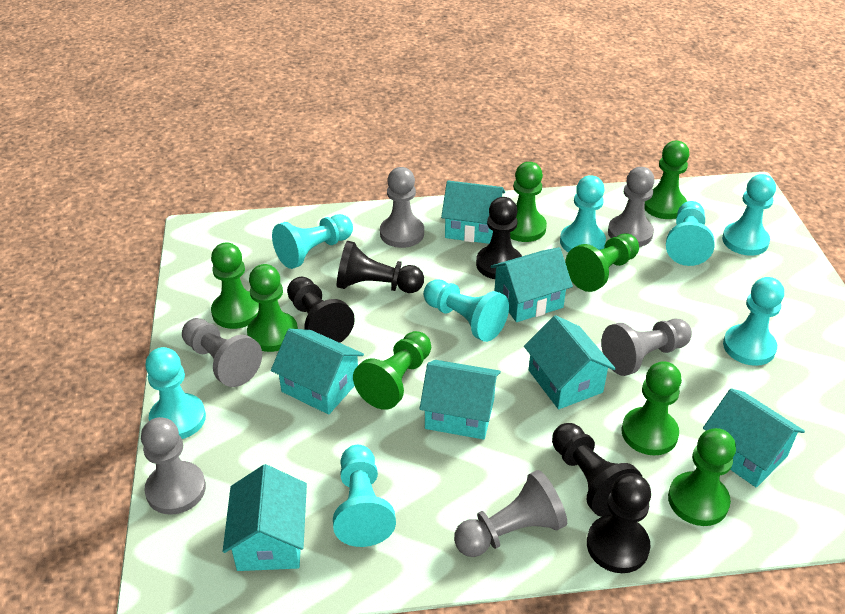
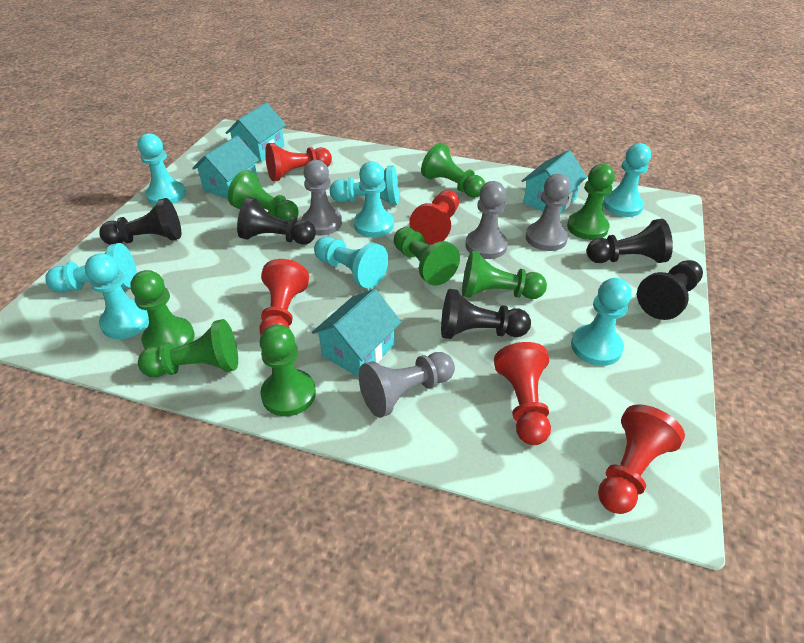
grey pawn: [141,417,206,515] [182,318,262,387] [380,167,424,248] [454,470,567,557] [601,319,692,376] [608,167,655,247] = 6 -> [302,160,342,235] [359,352,455,418] [465,181,508,259] [526,174,571,251] = 4
red pawn: none = 0 -> [259,259,309,335] [265,143,332,181] [409,190,459,245] [494,342,551,445] [598,404,685,514] = 5
turquoise house: [223,464,307,571] [271,329,364,415] [419,360,501,440] [441,181,505,244] [490,247,573,322] [524,315,616,409] [703,388,805,488] = 7 -> [192,136,259,199] [226,103,286,162] [312,289,401,377] [522,150,587,213] = 4

